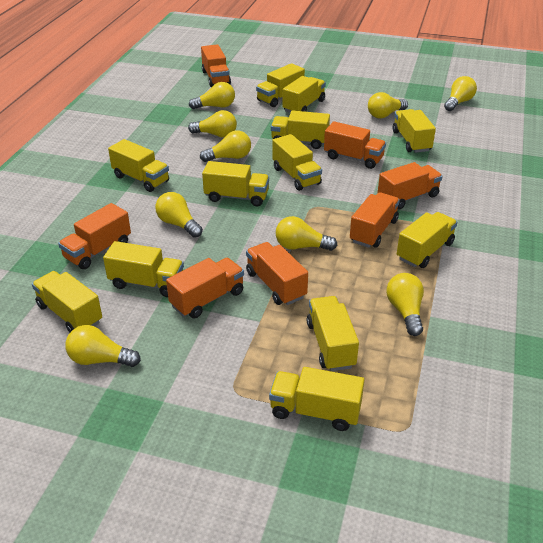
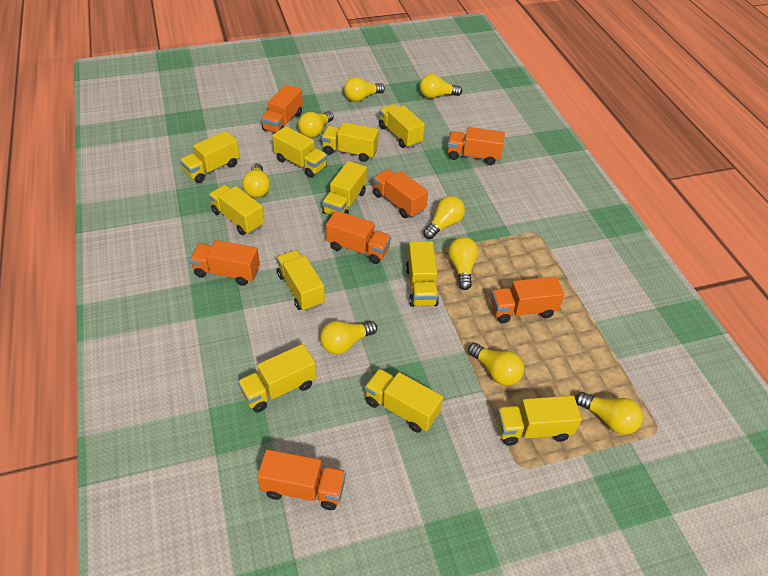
yellow truck: [32,271,102,332] [103,241,184,297] [108,139,169,192] [202,161,269,206] [256,63,305,107] [269,367,364,431] [271,110,330,149] [272,134,322,191] [282,76,326,113] [307,296,359,371] [393,109,436,153] [397,212,457,268] = 12 -> [180,131,240,183] [209,185,265,235] [238,344,317,413] [272,126,328,178] [277,250,325,311] [321,122,379,162] [322,161,367,215] [365,369,443,433] [379,104,425,148] [406,241,439,307] [497,395,582,446] = 11

